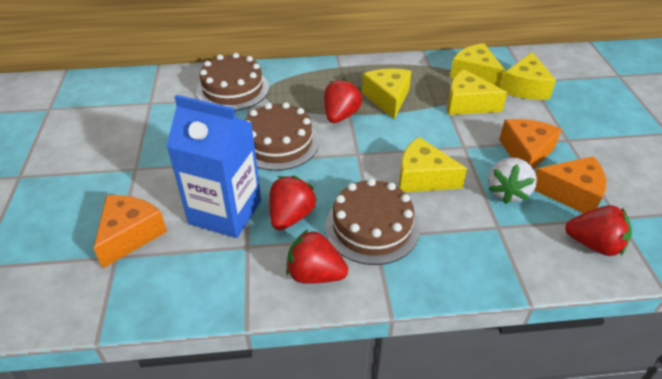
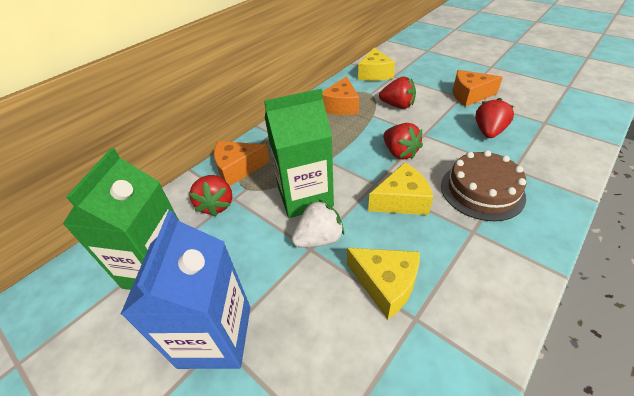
brown cake: [196,53,269,111] [245,102,319,171] [325,178,420,265] = 3 -> [441,150,527,221] = 1
green carton: none = 0 -> [63,148,179,290] [264,89,334,218] = 2
yellow cheese: [362,68,411,119] [399,137,467,192] [447,69,508,115] [450,43,505,88] [501,52,556,100] = 5 -> [347,248,420,320] [358,48,395,81] [368,162,433,215] = 3

